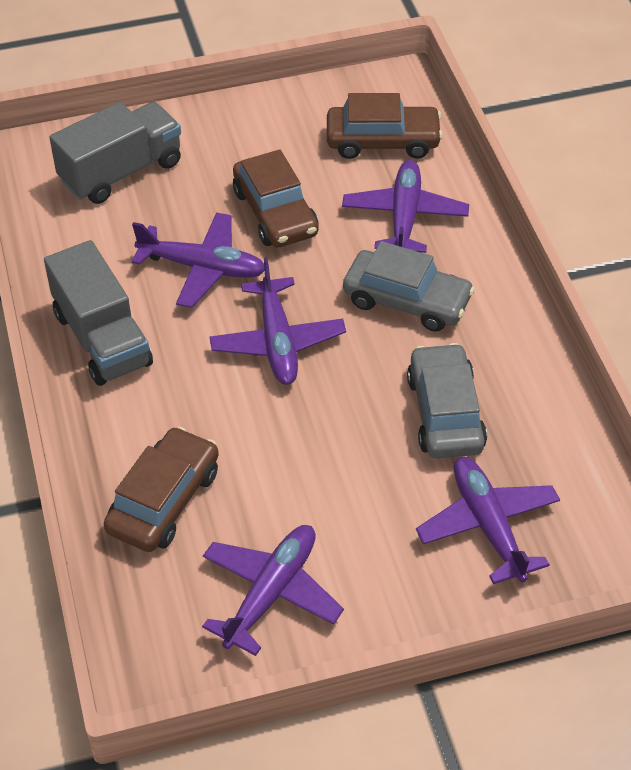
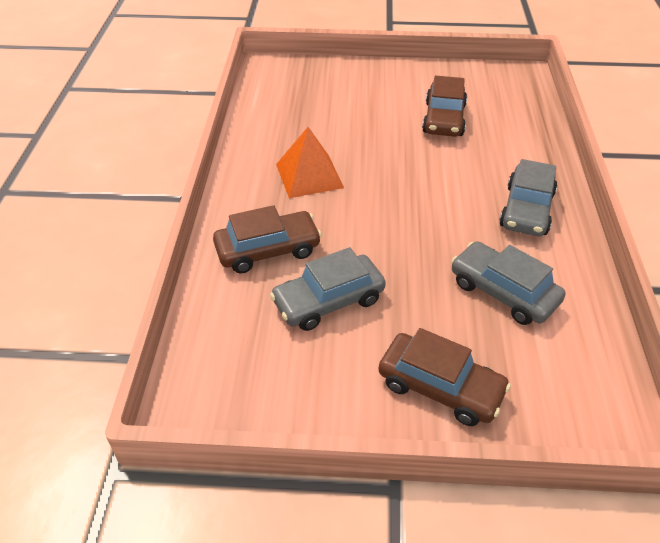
grey car: [343,241,475,332] [407,343,487,458] = 2 -> [270,247,386,331] [451,241,565,325] [499,159,557,236] = 3
grey truck: [44,240,153,386] [49,102,181,204] = 2 -> none = 0
orange pyramid: none = 0 -> [276,127,344,198] = 1
purple plane: [132,212,265,308] [202,525,344,656] [209,257,346,385] [342,160,469,253] [416,457,560,584] = 5 -> none = 0

